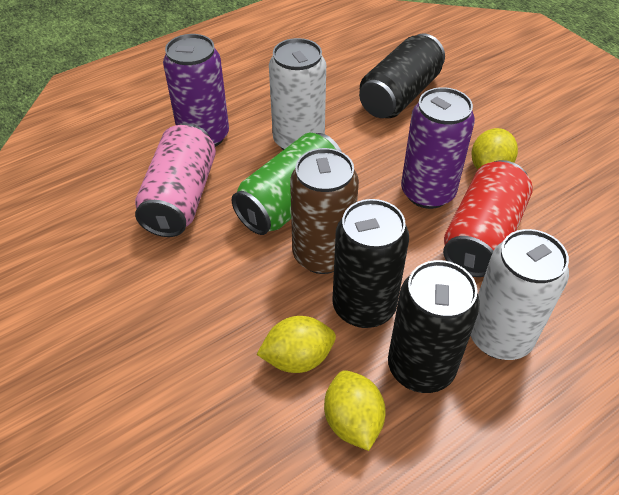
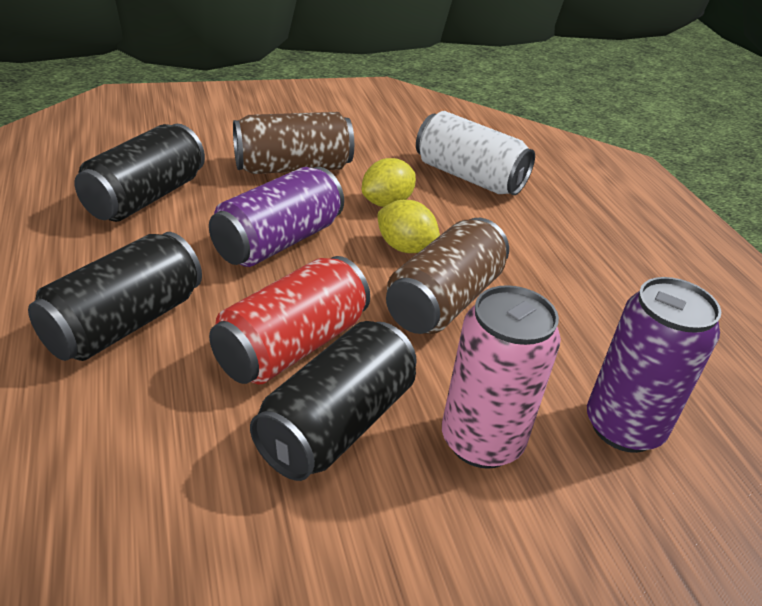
brown can: [290,148,359,274] = 1 -> [233,112,354,174] [386,218,509,334] = 2
green can: [231,133,342,235] = 1 -> none = 0
white can: [269,38,326,150] [470,229,569,360] = 2 -> [416,111,535,195] = 1
yellow lemon: [256,316,336,373] [324,370,385,451] [471,128,518,170] = 3 -> [361,158,416,207] [377,200,440,253] = 2

